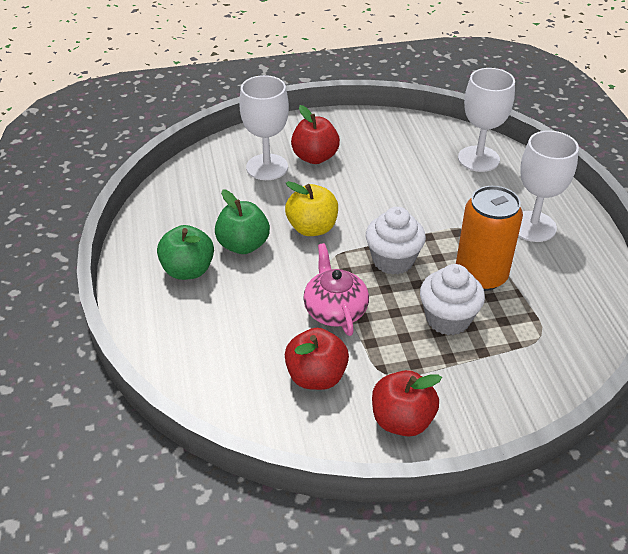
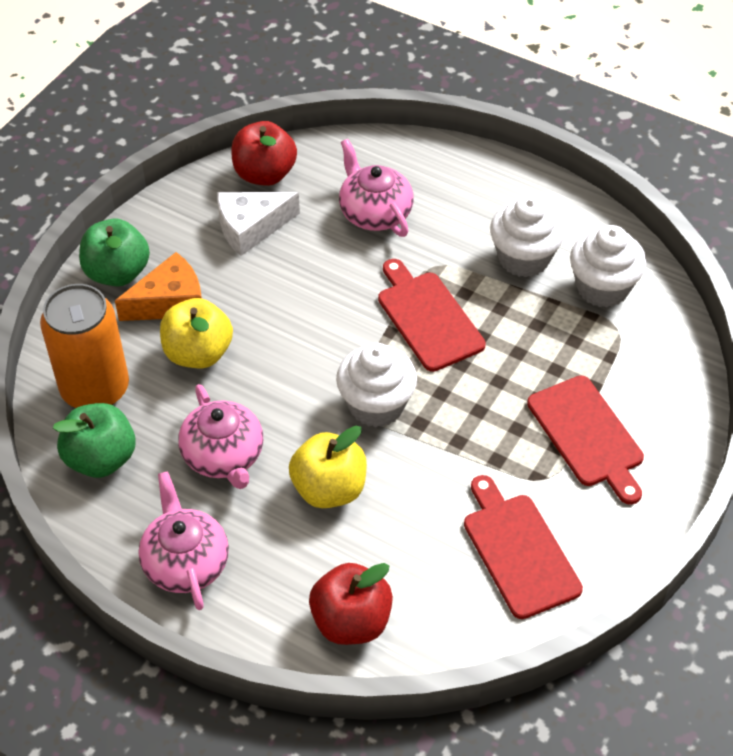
orange cheese: none = 0 -> [115,252,202,321] = 1
pink teapot: [303,243,369,336] = 1 -> [138,471,229,610] [178,384,263,489] [339,139,414,237] = 3
red apple: [285,328,349,390] [291,105,340,164] [372,370,442,437] = 3 -> [231,121,297,186] [309,563,393,645] = 2
red cutting board: none = 0 -> [378,259,486,372] [464,475,583,619] [527,375,644,505] = 3
white cheese: none = 0 -> [217,192,300,256] = 1
white cupcake: [366,207,426,275] [420,264,485,335] = 2 -> [336,343,417,428] [490,195,565,277] [570,225,646,308] = 3
white goblet: [239,75,289,180] [458,68,515,172] [518,130,579,242] = 3 -> none = 0
yellow apple: [285,181,338,236] = 1 -> [160,298,233,368] [289,426,367,508] = 2

